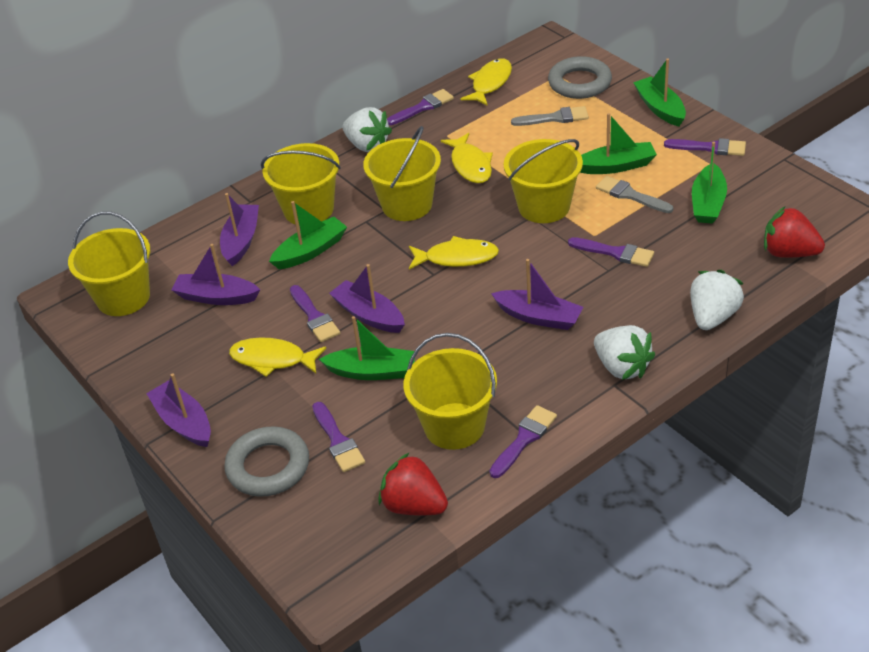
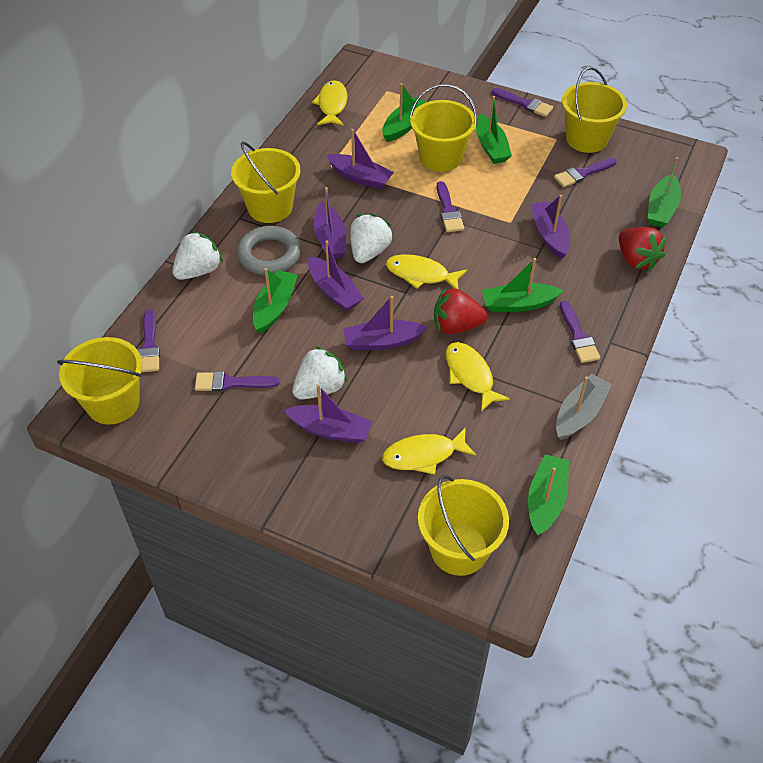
green boat: [269,201,347,269] [319,316,415,380] [580,113,657,174] [633,59,686,127] [692,142,727,224] = 5 -> [253,268,297,334] [382,83,426,142] [476,96,512,164] [482,258,564,312] [528,454,569,536] [648,157,681,227] = 6
grey boat: none = 0 -> [556,374,612,440] = 1
grey brush: [511,106,589,126] [596,176,673,213] = 2 -> none = 0
grey ring: [224,426,309,497] [548,56,612,99] = 2 -> [237,226,301,275] = 1
purple boat: [146,373,211,447] [171,244,260,305] [220,193,259,266] [329,264,405,333] [491,259,583,330] = 5 -> [284,385,372,443] [308,240,364,311] [314,187,347,258] [326,129,394,189] [343,296,428,350] [531,195,570,259] = 6

